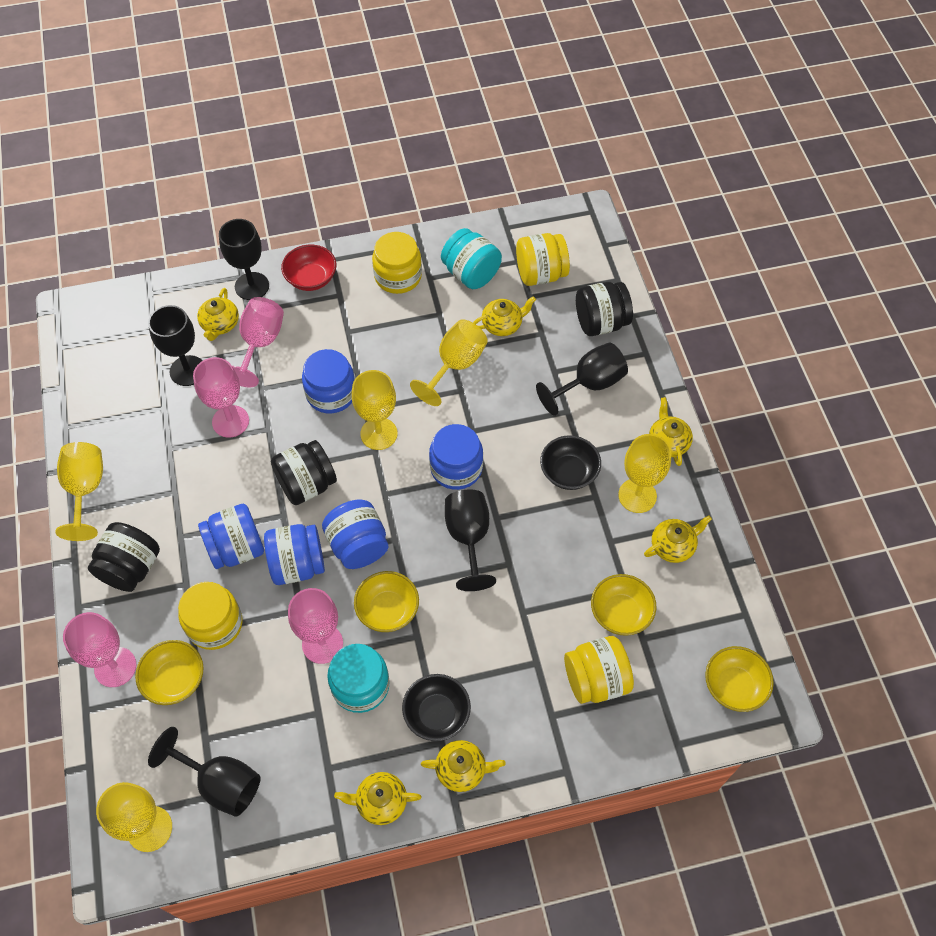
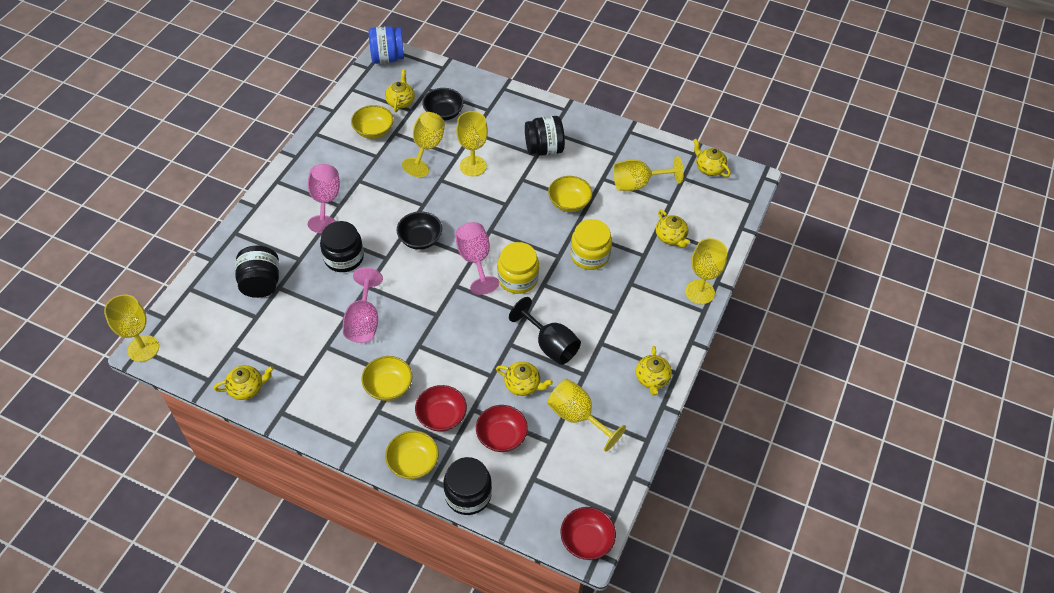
black goblet: [148,305,203,386] [148,727,261,817] [219,219,269,300] [445,490,496,591] [536,343,628,416] = 5 -> [509,297,581,365] = 1
black jar: [88,522,160,592] [271,440,337,505] [576,282,633,336] = 3 -> [235,245,279,298] [320,221,364,272] [443,457,492,515] [525,116,565,156] = 4
blue jar: [198,504,264,569] [264,524,325,585] [302,349,355,413] [322,500,388,569] [429,424,483,490] = 5 -> [369,26,404,64] = 1
pink goblet: [63,612,136,687] [193,357,249,438] [232,297,284,388] [288,588,343,664] = 4 -> [308,164,340,233] [343,268,383,343] [455,222,499,295] = 3
red bowl: [281,245,336,291] = 1 -> [415,385,467,432] [476,405,528,452] [560,507,616,560] = 3
turquoise jar: [327,644,390,713] [441,228,502,289] = 2 -> none = 0
yellow goblet: [56,442,103,541] [96,782,172,852] [352,370,398,450] [410,319,488,406] [618,434,671,513] = 5 -> [104,294,159,362] [402,112,445,177] [456,111,488,176] [547,379,626,452] [614,156,684,191] [685,238,727,304] = 6
yellow jar: [178,582,242,650] [372,232,422,294] [516,233,570,286] [564,636,634,704] = 4 -> [497,242,539,294] [570,219,612,270] = 2

